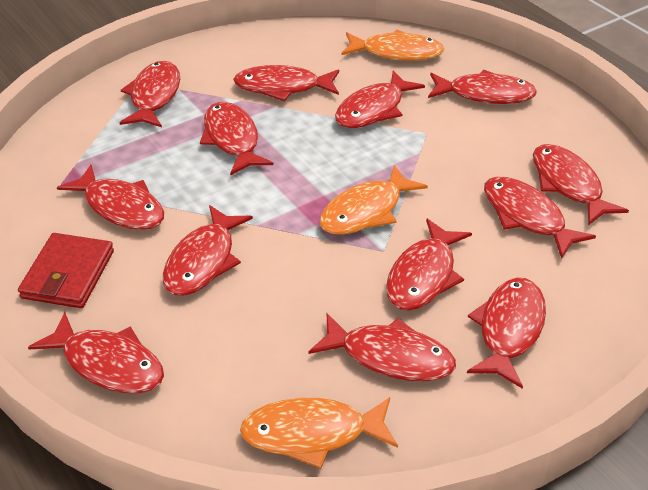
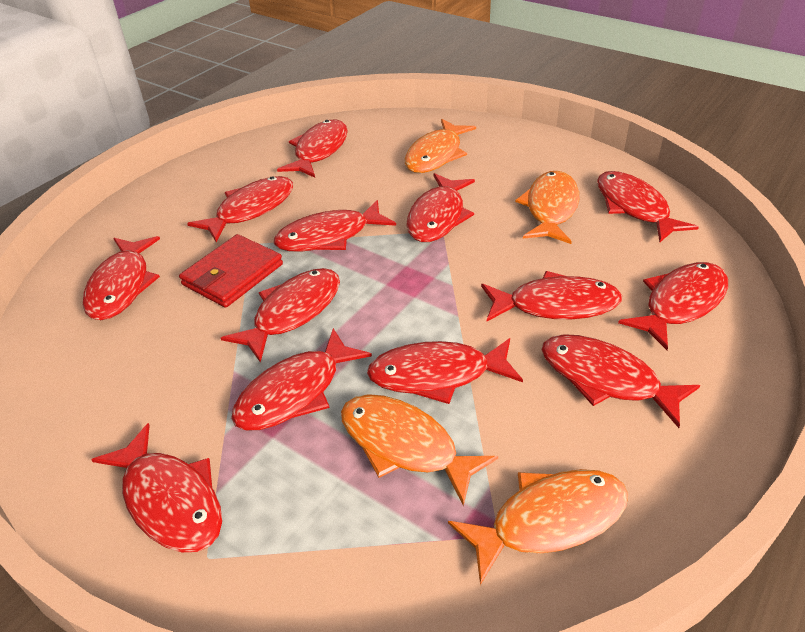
orange fish: [240,397,398,469] [320,165,428,235] [341,30,445,61] = 3 -> [341,394,498,506] [405,119,476,173] [448,469,628,585] [515,171,580,244] = 4

